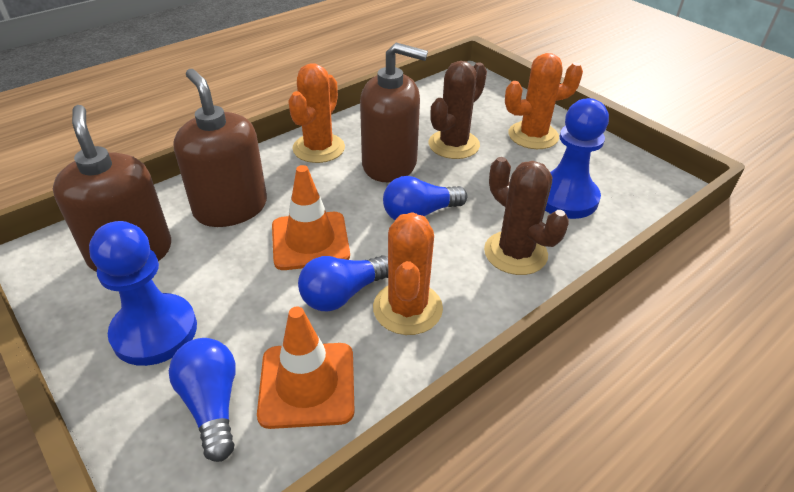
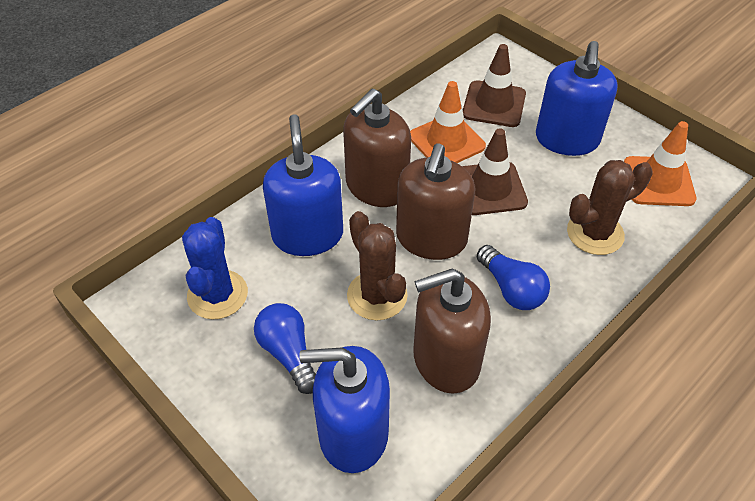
blue cactus: none = 0 -> [182,217,248,319] = 1
blue light bulb: [169,338,236,462] [298,255,388,311] [383,176,467,220] = 3 -> [254,303,316,394] [477,245,550,310] = 2
blue pawn: [89,221,197,366] [545,98,609,219] = 2 -> none = 0
blue soap dispenser: none = 0 -> [263,114,343,256] [300,346,390,473] [536,41,618,156] = 3
brown traffic cone: none = 0 -> [463,44,526,127] [463,128,528,215] = 2
orange cactus: [288,63,345,163] [373,212,443,335] [505,53,583,149] = 3 -> none = 0

